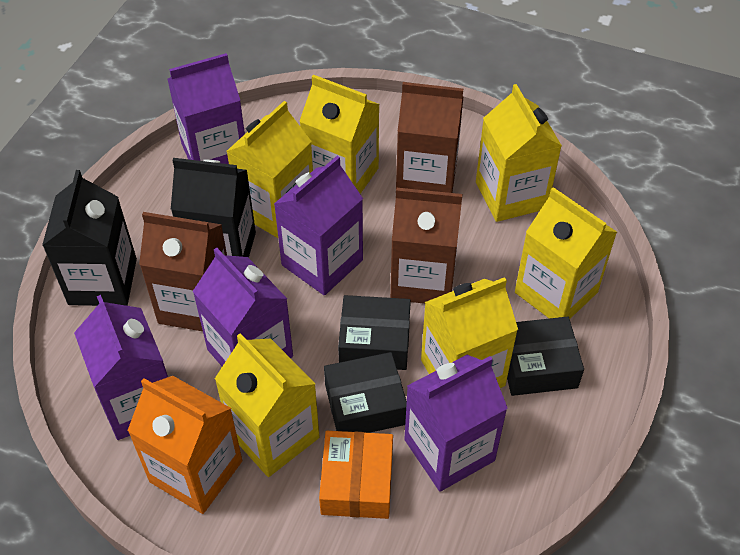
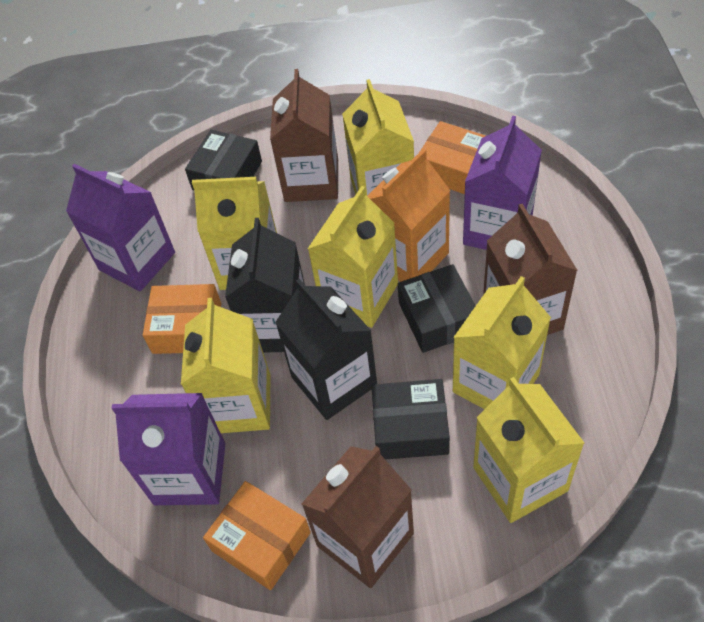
orange box: [319,431,393,519] = 1 -> [143,284,221,354] [203,481,311,590] [420,121,486,194] = 3
purple carton: [74,295,168,440] [167,53,245,164] [193,248,293,366] [274,156,363,295] [404,355,508,492] = 5 -> [66,164,175,291] [112,393,225,505] [463,116,542,250] = 3

